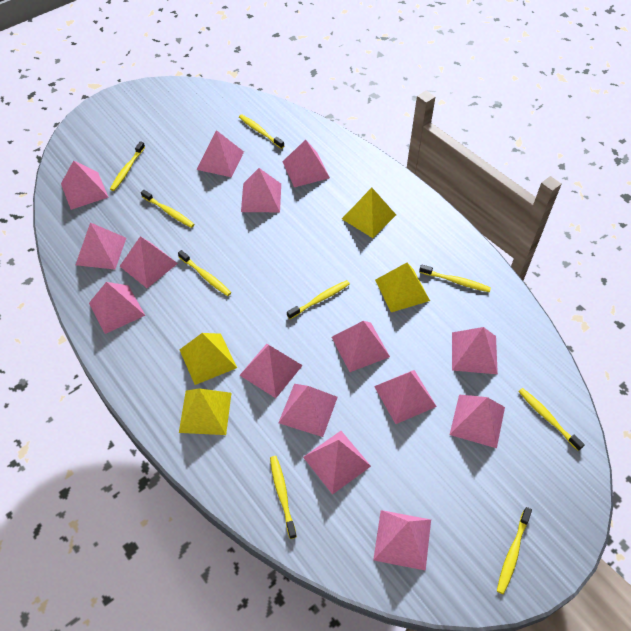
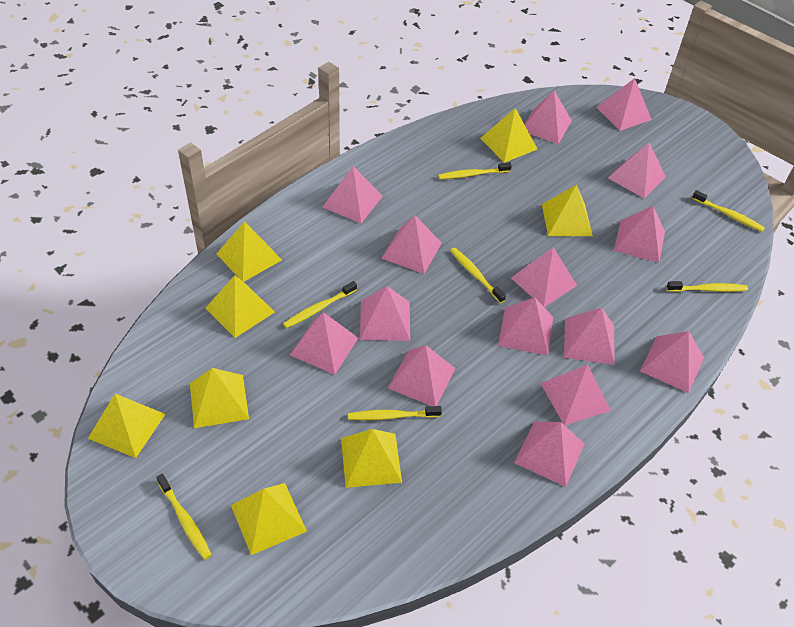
yellow pyramid: [179,389,231,435] [180,333,237,385] [342,188,396,238] [375,263,430,312] = 4 -> [88,394,166,458] [190,368,249,428] [206,275,275,338] [217,221,282,282] [231,483,307,555] [341,429,402,488] [480,108,537,163] [542,185,593,236] = 8
yellow toothbrush: [110,141,145,191] [141,190,195,228] [178,250,231,296] [239,115,284,149] [270,456,297,539] [287,280,350,319] [419,264,491,292] [497,507,532,594] [518,388,585,451] = 9 -> [156,474,212,560] [283,281,357,328] [348,406,442,420] [438,162,512,179] [450,247,506,303] [666,281,748,292] [692,190,765,232] = 7

